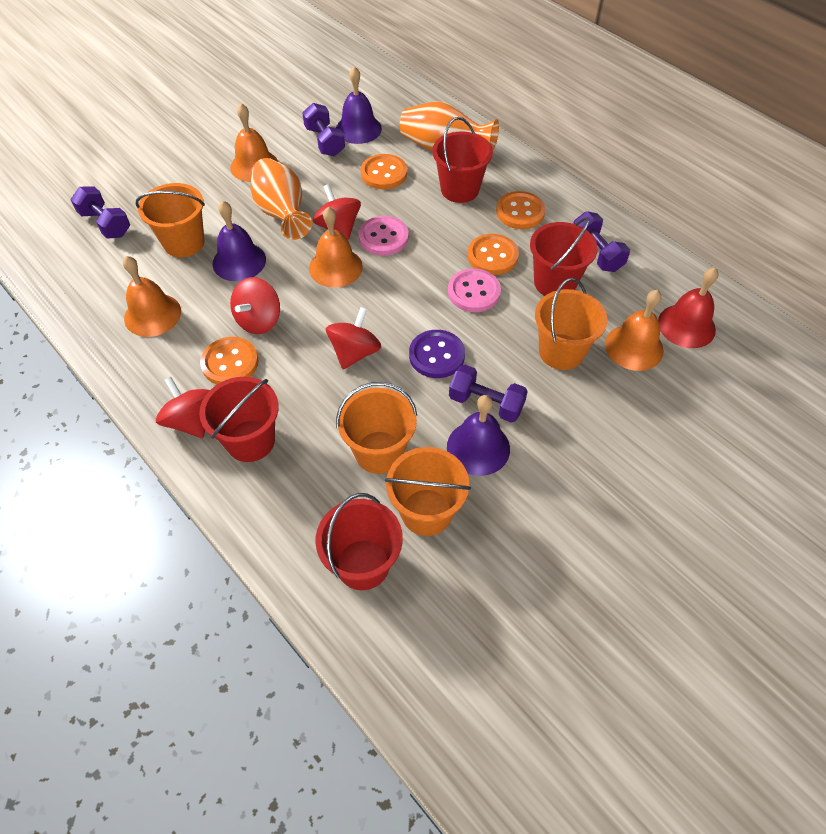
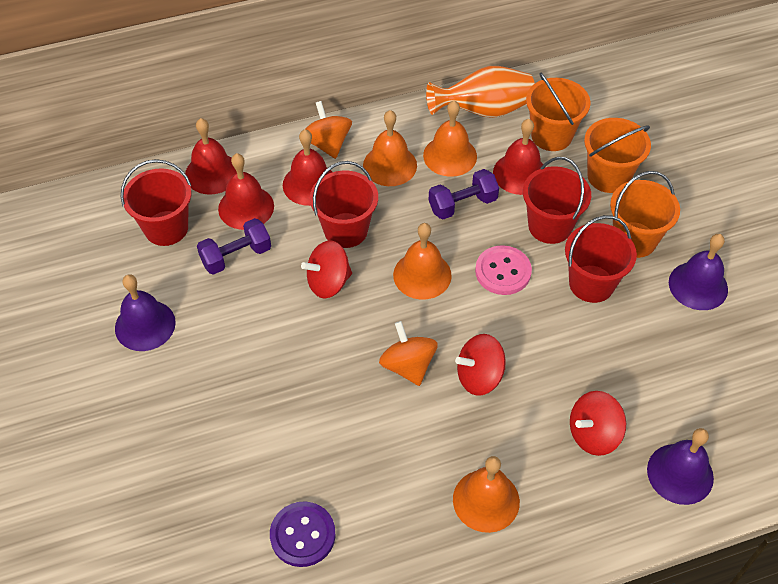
orange bucket: [136,183,205,258] [336,382,417,474] [385,447,471,536] [535,278,608,370] = 4 -> [526,72,590,151] [584,118,651,193] [610,171,680,258] = 3
orange button: [200,337,259,384] [361,154,407,189] [467,234,519,275] [496,191,545,229] = 4 -> none = 0
orange spinning top: none = 0 -> [305,101,352,159] [379,321,438,386] = 2
orange vase: [251,158,312,240] [400,102,499,150] = 2 -> [426,66,535,118] = 1
pink button: [359,216,409,256] [448,268,501,312] = 2 -> [475,245,532,295] = 1
purple dumbbell: [71,186,130,239] [302,103,345,156] [449,365,528,423] [573,211,630,272] = 4 -> [197,218,271,275] [429,169,499,219] = 2
red bell: [658,267,718,348] = 1 -> [185,118,237,195] [218,153,274,230] [283,129,332,206] [493,119,543,195] = 4
red spinning top: [156,377,210,438] [230,277,280,334] [313,184,361,240] [326,307,381,369] = 4 -> [301,240,352,299] [455,334,506,395] [570,391,626,456] = 3

